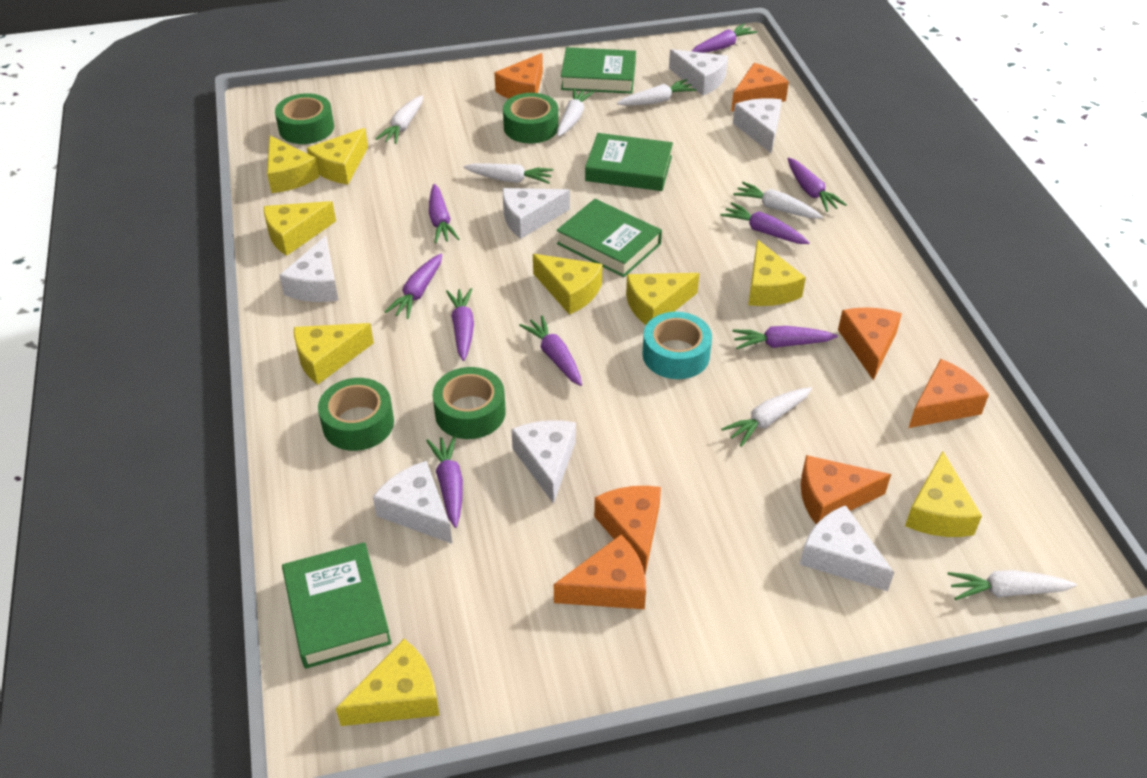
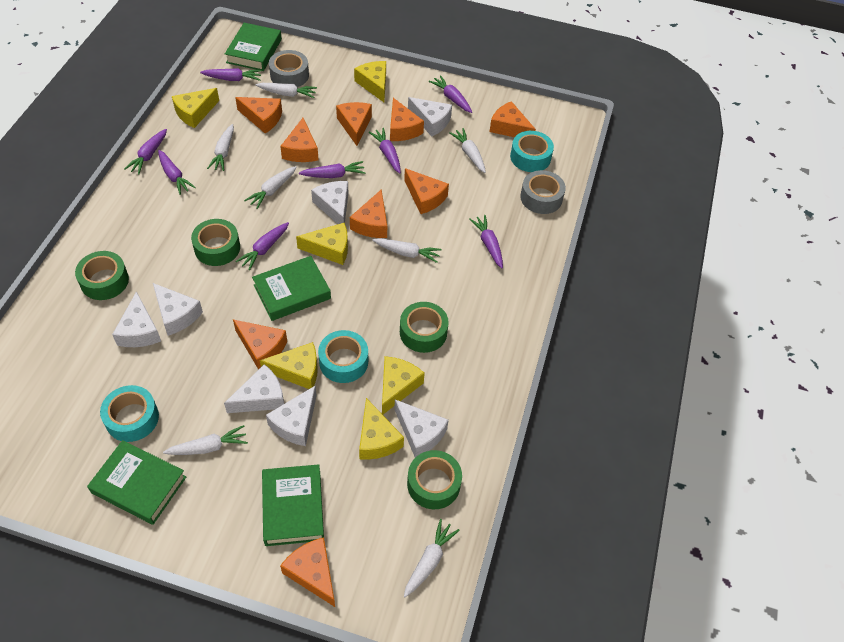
grey tape: none = 0 -> [269,50,309,87] [520,170,566,214] = 2
orange cheese: [494,53,543,99] [554,535,646,609] [594,486,661,574] [731,63,789,112] [801,455,891,524] [838,307,902,380] [909,359,989,428] = 7 -> [233,319,287,370] [235,97,282,133] [280,118,318,162] [280,537,335,607] [336,102,372,146] [350,189,387,238] [390,98,424,141] [404,168,449,214] [489,101,536,137] = 9
purple carrot: [385,253,442,319] [426,435,463,528] [429,184,459,244] [446,288,474,361] [519,315,582,386] [692,24,757,53] [720,202,810,244] [732,326,838,349] [787,158,847,212] = 9 -> [124,129,167,174] [158,150,196,195] [200,68,262,81] [235,222,289,271] [299,161,365,178] [369,128,401,174] [429,75,472,113] [469,215,503,268] = 8
turquoise tape: [642,312,712,379] = 1 -> [100,385,159,442] [318,330,368,383] [510,131,554,172] = 3
yellow cheese: [264,201,336,256] [267,136,319,193] [294,323,374,385] [307,128,368,184] [336,639,439,726] [533,254,603,315] [626,273,700,325] [748,239,806,306] [905,451,982,537] = 9 -> [172,88,219,128] [260,342,318,389] [296,223,348,265] [354,61,386,102] [359,398,404,460] [382,356,425,415] = 6

